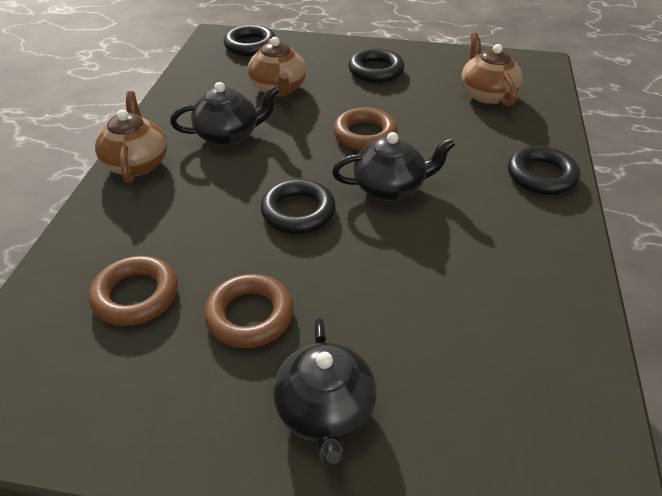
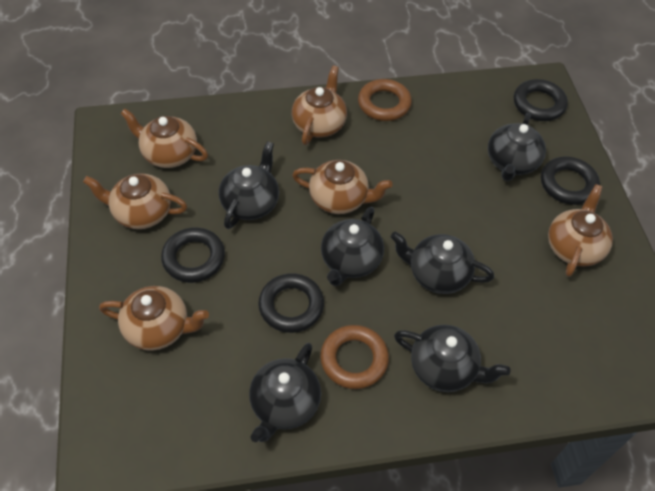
black teapot: [170,82,279,146] [273,317,377,466] [332,132,455,201] = 3 -> [219,141,279,229] [249,343,321,442] [321,207,384,286] [390,231,494,294] [394,325,510,392] [488,113,546,181] = 6
brown ring: [89,256,178,326] [204,274,294,348] [333,107,398,151] = 3 -> [320,325,389,389] [358,79,412,121] = 2
brown teapot: [95,91,167,183] [248,37,306,97] [461,33,523,106] = 3 -> [83,173,187,229] [99,286,209,351] [120,109,208,168] [292,65,347,145] [292,160,392,214] [548,184,613,277] = 6

